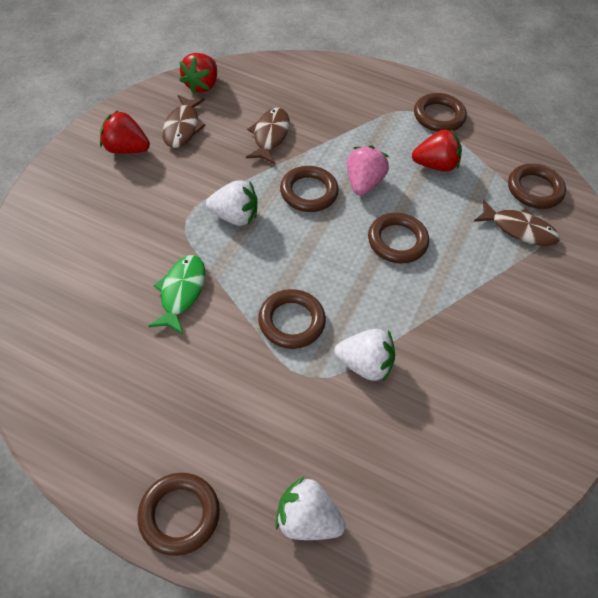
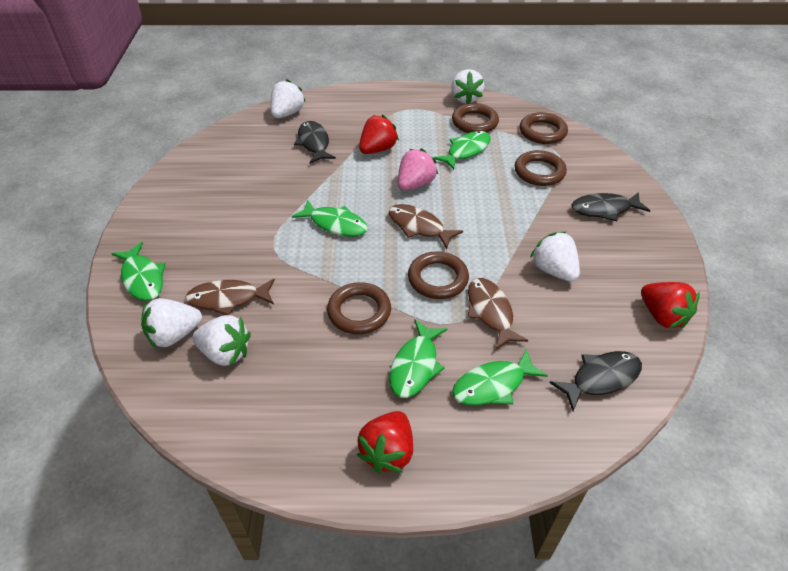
black fish: none = 0 -> [294,121,336,163] [550,351,642,411] [572,192,651,221] = 3
brown ring: [137,473,220,556] [258,289,326,349] [280,166,339,212] [368,213,429,263] [414,93,467,132] [508,164,566,209] = 6 -> [327,282,391,334] [408,251,469,299] [452,103,499,133] [515,150,567,186] [520,112,568,144] = 5
green fish: [148,255,205,334] = 1 -> [111,242,166,301] [292,200,368,236] [389,319,447,398] [434,131,491,170] [452,349,548,405] = 5
white strawberry: [206,180,258,226] [276,476,346,540] [334,329,395,382] = 3 -> [141,298,202,349] [192,315,251,366] [271,79,306,118] [451,69,484,104] [530,232,580,282] = 5

